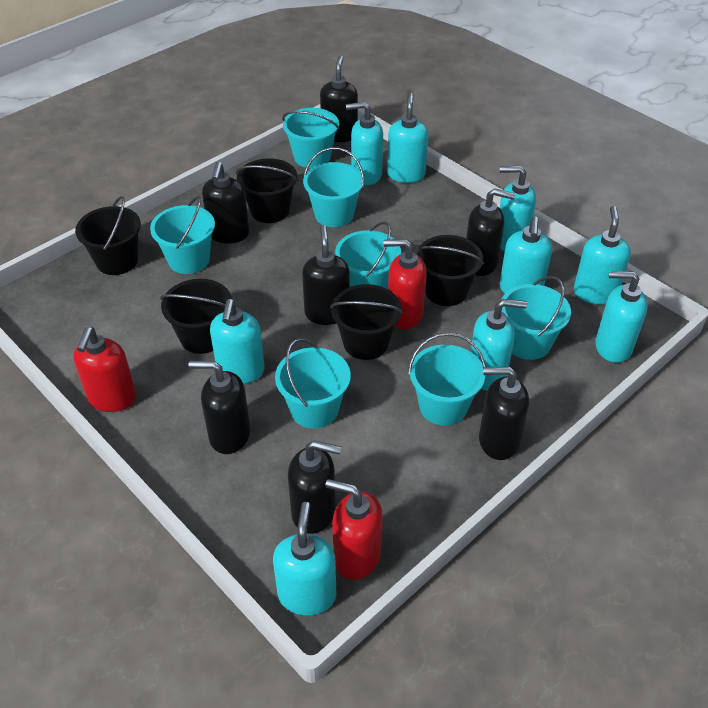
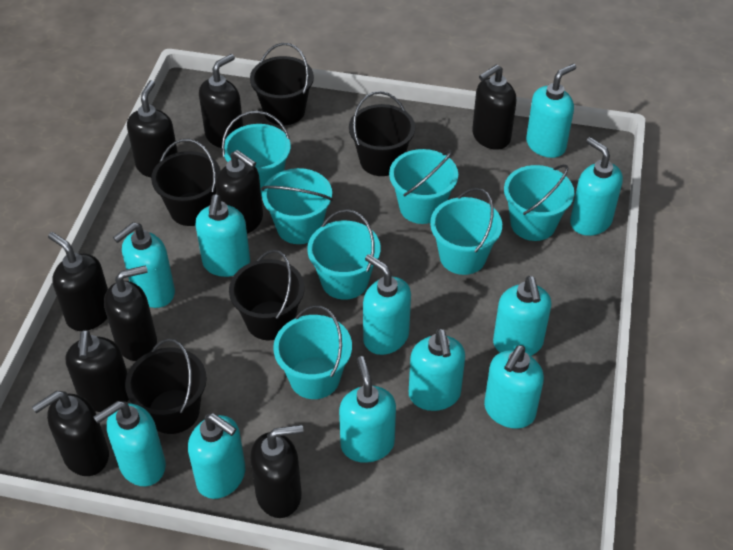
black soap dispenser: [188,361,250,454] [202,162,249,244] [288,440,341,534] [302,225,350,325] [320,55,358,142] [466,188,515,276] [479,367,529,460] = 7 -> [32,391,109,476] [48,232,108,331] [66,330,129,412] [104,265,157,361] [127,80,178,178] [199,54,243,148] [216,150,263,234] [250,425,304,518] [472,64,516,150] = 9
red soap dispenser: [73,327,136,412] [325,479,383,580] [383,239,427,329] = 3 -> none = 0
turquoise soap dispenser: [210,299,265,384] [273,502,337,615] [346,102,383,185] [387,93,428,183] [471,299,527,391] [499,216,552,294] [500,166,536,251] [574,206,631,304] [595,271,648,363] = 9 -> [94,401,166,486] [113,222,175,308] [188,413,245,499] [196,194,250,277] [339,356,396,463] [363,254,411,355] [409,328,465,411] [484,345,544,429] [493,276,552,356] [526,64,576,158] [570,137,623,236] = 11

